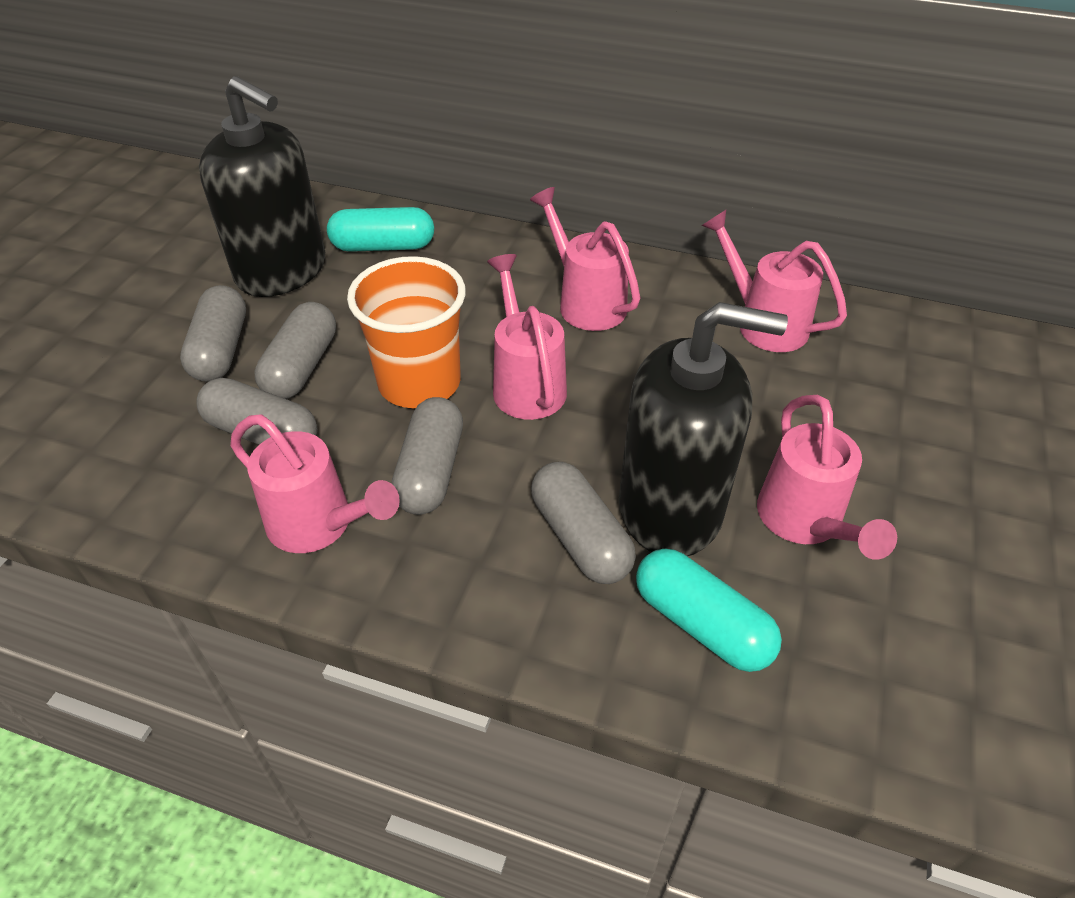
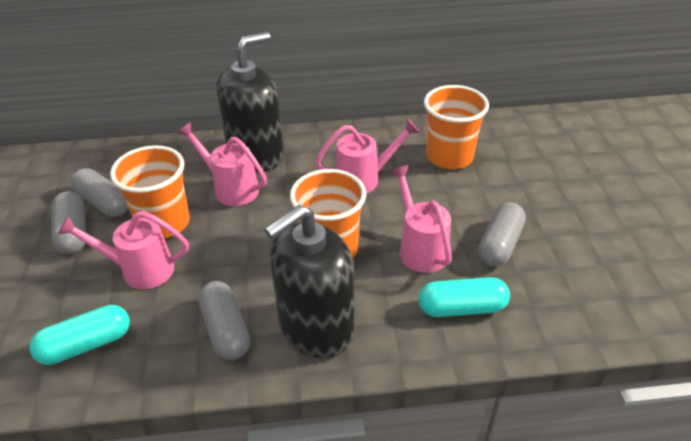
grey capsule: [180,285,246,382] [197,378,317,445] [255,302,336,399] [392,397,463,515] [531,462,636,584] = 5 -> [52,191,86,254] [71,168,128,217] [198,281,250,360] [478,202,526,267] = 4
orange cup: [347,256,466,408] = 1 -> [110,145,190,238] [290,169,366,259] [424,85,489,169] = 3
pink watering can: [230,414,400,553] [487,254,567,420] [530,187,640,331] [701,210,847,352] [757,395,897,560] = 5 -> [58,211,189,289] [177,122,267,206] [315,119,420,194] [390,165,452,273] = 4

